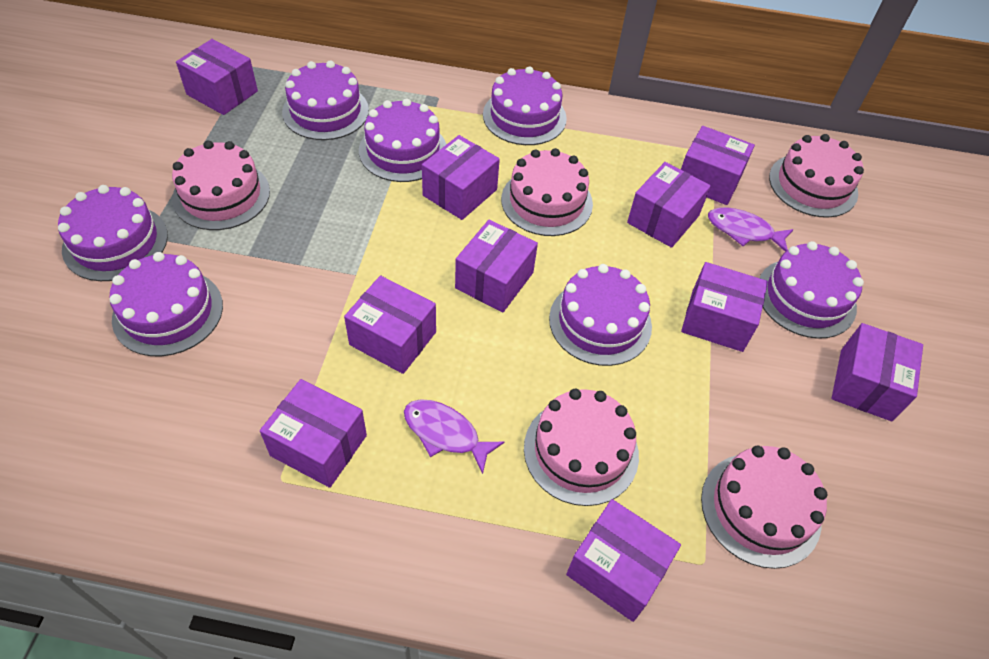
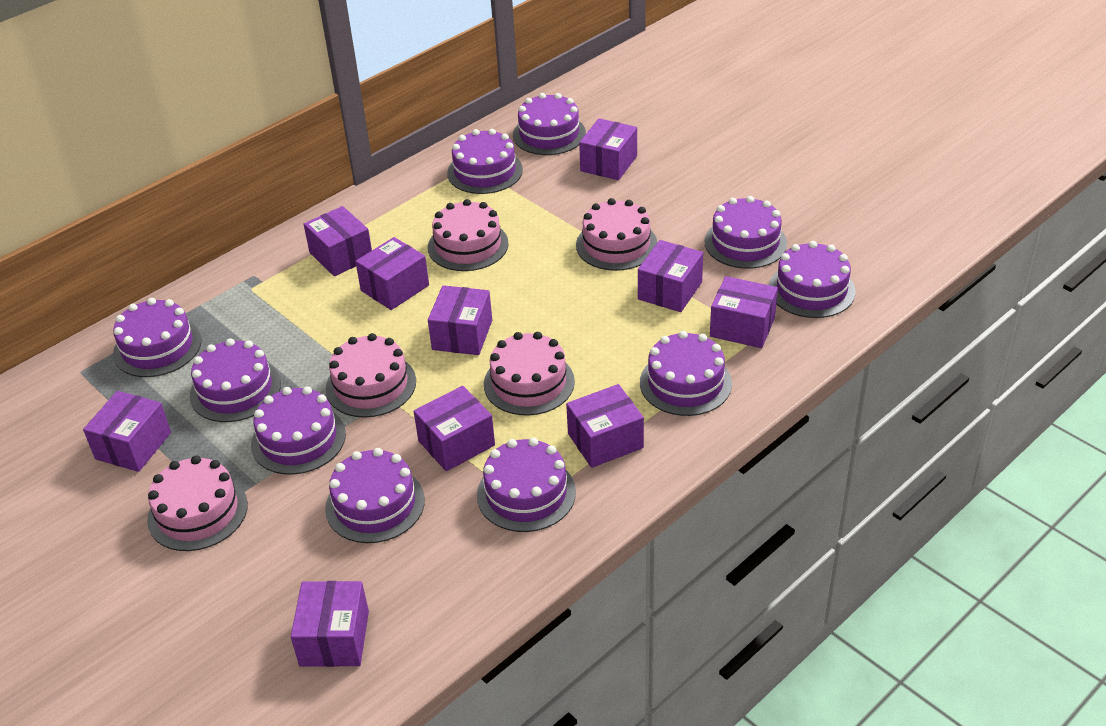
purple cake: [58,185,168,281] [109,252,223,356] [282,60,369,140] [359,98,447,182] [483,66,567,145] [549,264,652,366] [759,241,864,339] = 7 -> [113,298,202,377] [190,338,281,422] [251,386,346,475] [325,448,425,543] [447,129,523,194] [477,438,576,532] [513,93,586,155] [640,331,732,416] [704,196,787,269] [769,241,856,318] = 10
purple fish: [404,399,504,474] [708,207,794,252] = 2 -> none = 0

